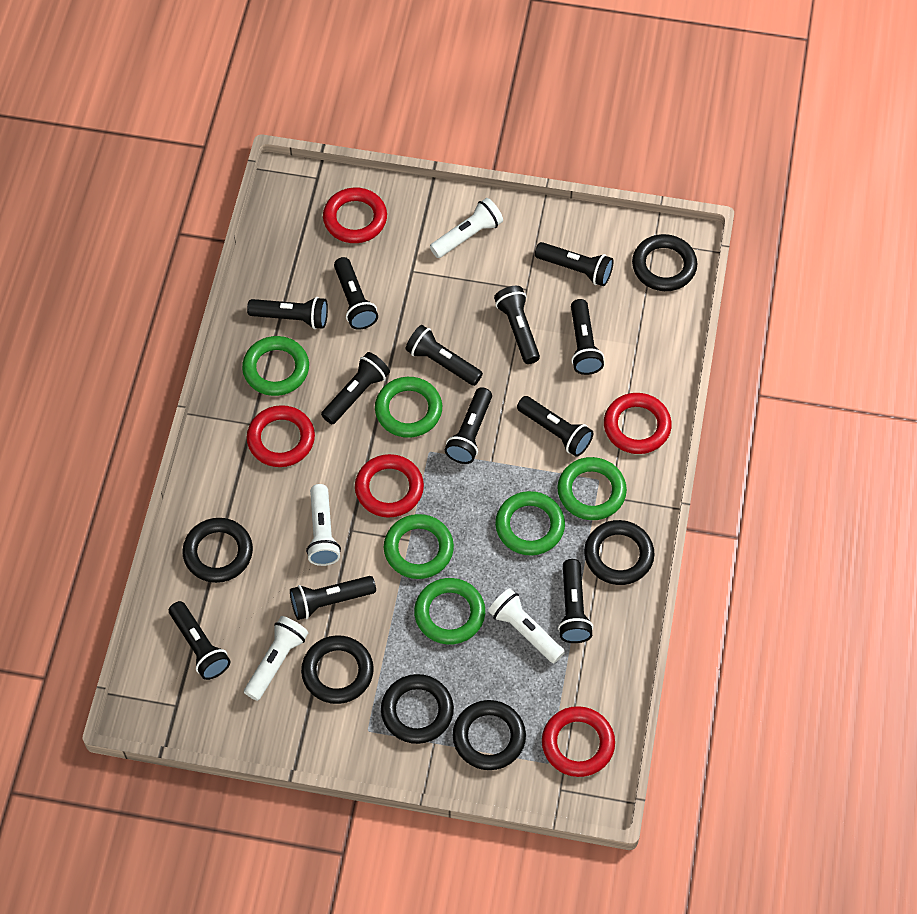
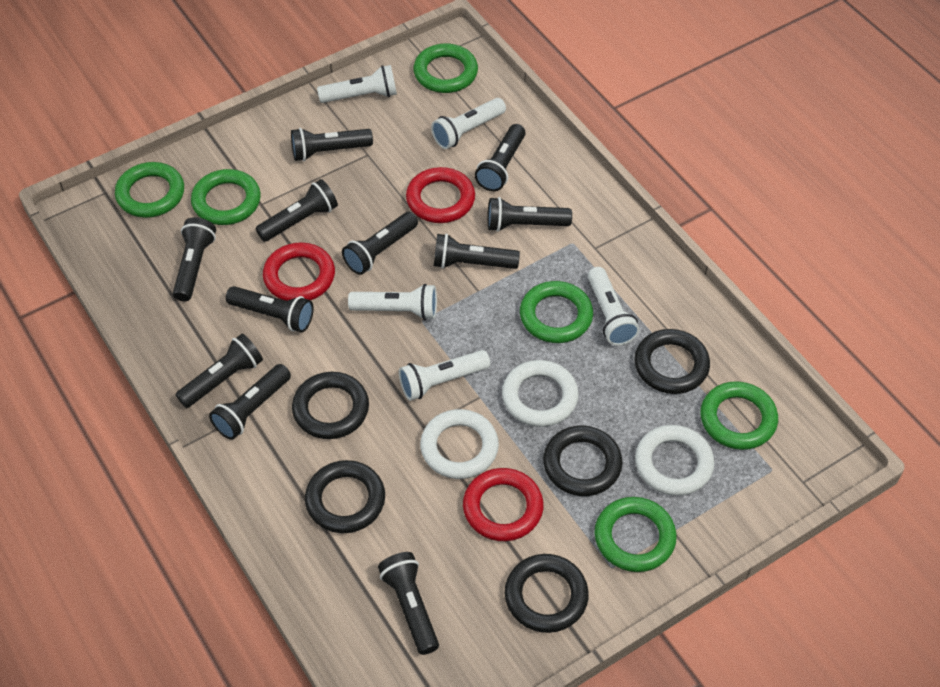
black flashlight: [169,601,230,680] [247,297,328,329] [290,576,376,620] [321,352,390,424] [334,257,378,330] [405,325,483,386] [445,387,492,464] [494,286,540,364] [517,396,593,457] [535,242,614,286] [558,559,593,643] [571,299,604,375] = 12 -> [173,217,216,301] [176,334,263,408] [209,364,291,440] [226,286,314,332] [256,179,338,242] [291,128,373,161] [342,212,418,275] [378,552,439,655] [434,234,520,269] [475,124,526,191] [488,197,572,232] = 11
black ring: [183,518,253,583] [301,635,374,704] [381,674,454,744] [453,700,526,770] [584,520,655,585] [632,234,697,291] = 6 -> [292,372,369,439] [305,460,385,533] [505,554,589,633] [543,426,623,496] [635,329,710,394] = 5
red ring: [247,405,315,467] [323,188,387,243] [355,454,424,518] [542,706,615,777] [604,393,672,454] = 5 -> [263,242,335,301] [406,167,475,223] [463,468,544,541] = 3
white flashlight: [244,616,308,701] [306,484,341,566] [430,198,503,258] [488,588,565,663] = 4 -> [317,65,397,103] [348,284,437,320] [399,350,490,401] [431,98,506,149] [588,267,640,346] = 5
white ring: none = 0 -> [420,409,499,479] [502,360,579,427] [635,425,714,496] = 3

